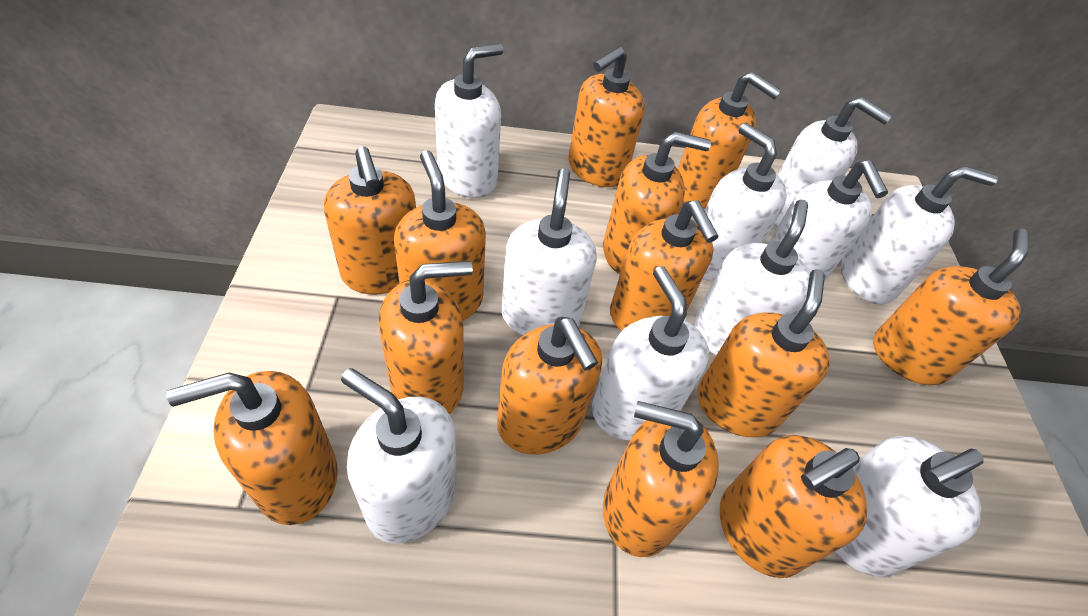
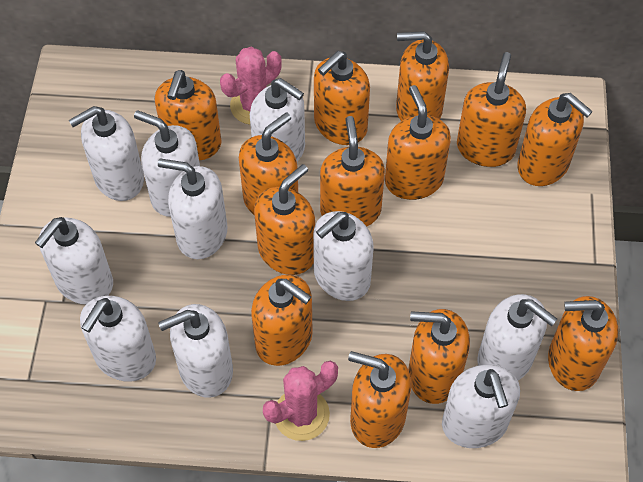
pink cactus: none = 0 -> [220,47,282,125] [263,361,338,441] = 2

